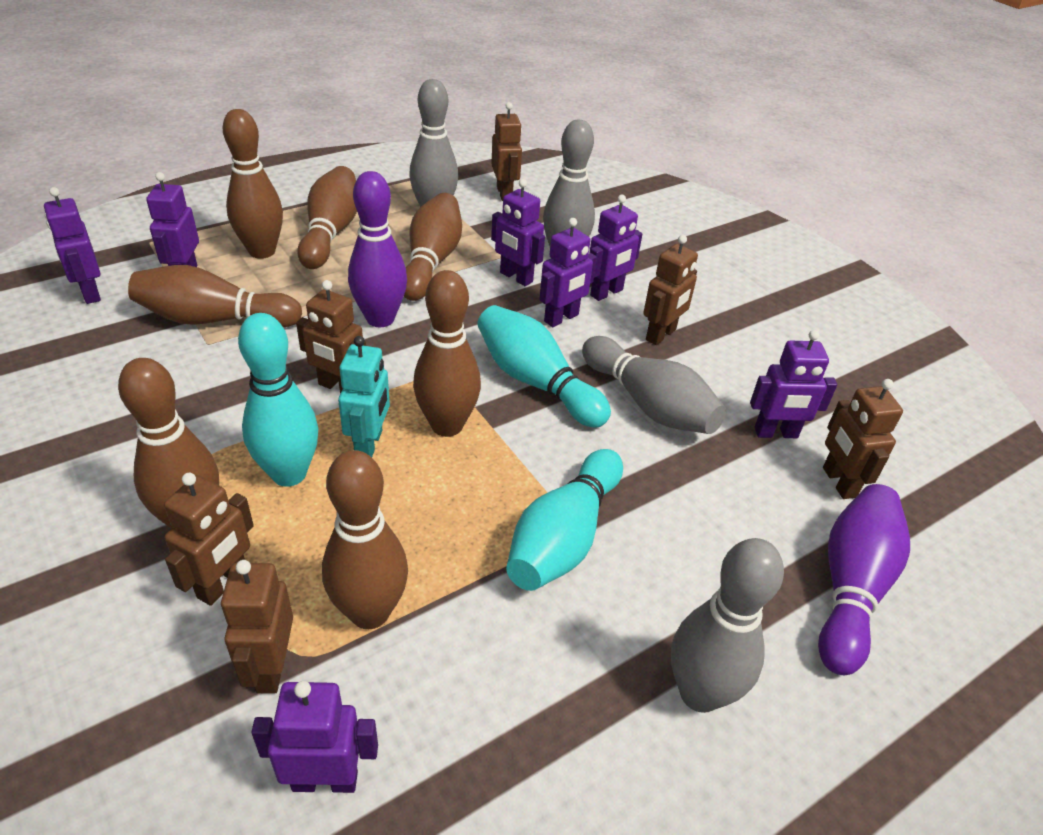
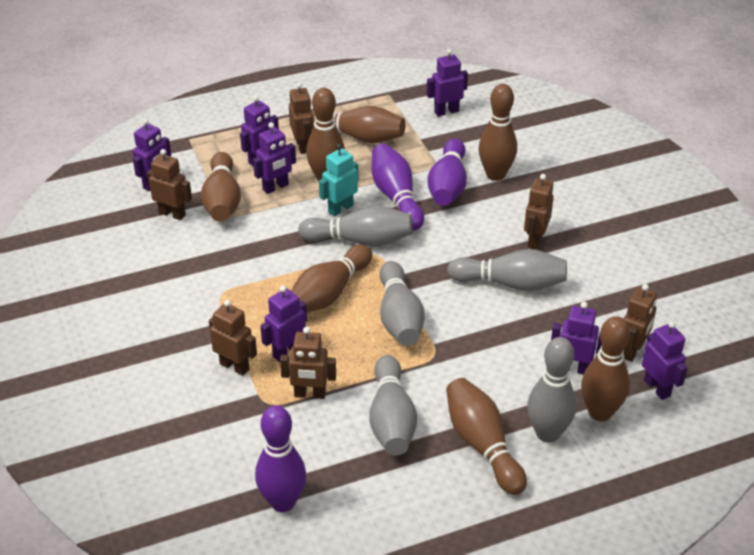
grey bowling pin: [409,79,459,207] [543,120,595,246] [582,336,726,434] [671,538,784,713] = 4 -> [298,206,413,247] [369,355,417,456] [379,261,424,346] [447,249,567,292] [527,337,576,443] = 5
purple bowling pin: [348,171,407,327] [818,484,910,675] = 2 -> [255,405,306,512] [372,144,424,230] [428,138,467,206] = 3
turquoise bowling pin: [238,313,318,487] [477,305,611,428] [506,449,623,591] = 3 -> none = 0

